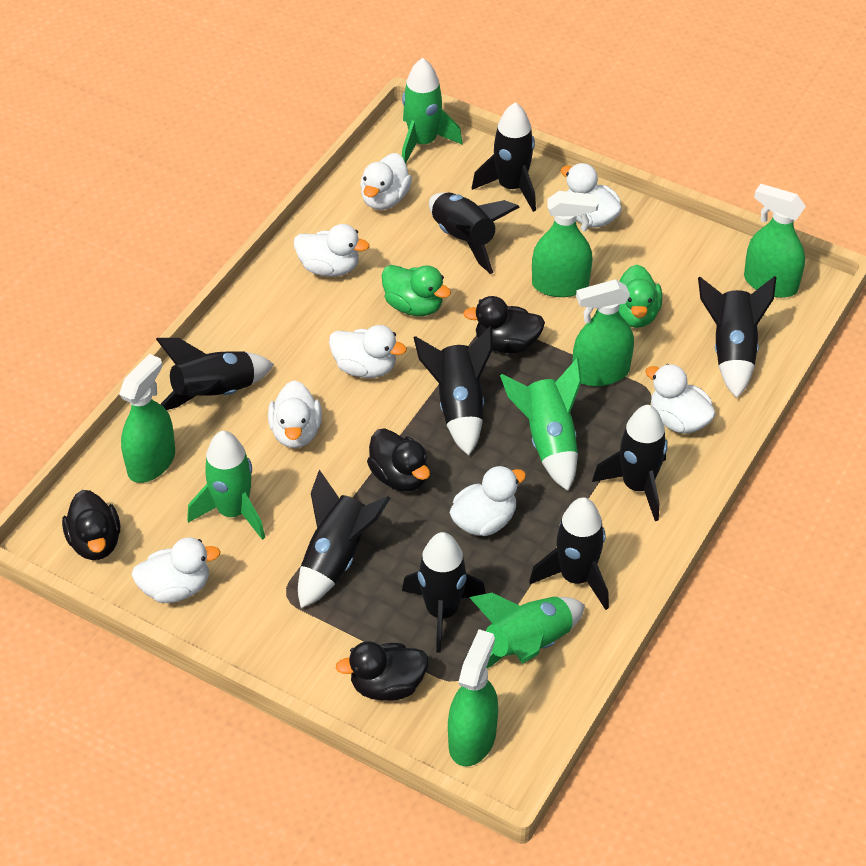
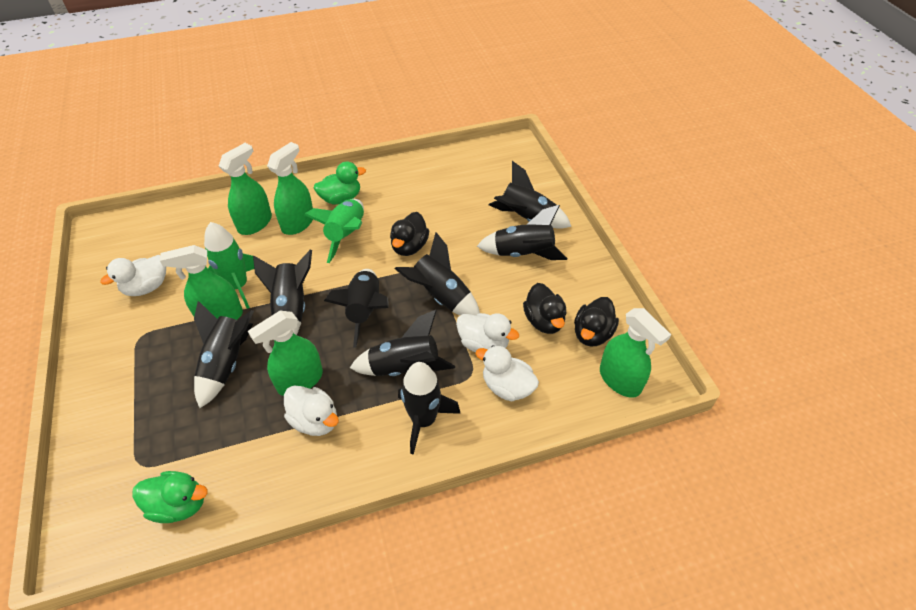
black duck: [62,490,120,560] [336,641,429,701] [367,428,430,491] [463,296,545,353] = 4 -> [390,212,429,256] [523,283,566,334] [574,297,619,347] = 3
black rocket: [156,338,274,410] [298,470,390,608] [402,532,486,653] [413,326,493,456] [429,193,520,274] [472,102,536,212] [529,497,609,610] [592,405,668,521] [698,276,776,398] = 9 -> [194,301,254,408] [253,250,312,335] [324,269,389,348] [350,310,455,376] [395,232,480,316] [398,362,461,455] [477,205,567,260] [489,161,572,229] = 8
green rocket: [187,431,265,540] [402,58,462,164] [469,593,585,668] [500,358,582,491] = 4 -> [204,222,254,309] [304,199,364,263] = 2
white duck: [132,537,221,603] [268,380,322,448] [294,224,370,277] [329,325,407,378] [360,153,412,210] [450,466,526,536] [561,163,622,228] [645,364,716,434] = 8 -> [100,255,166,296] [284,385,339,436] [456,313,519,352] [475,345,539,402] = 4

